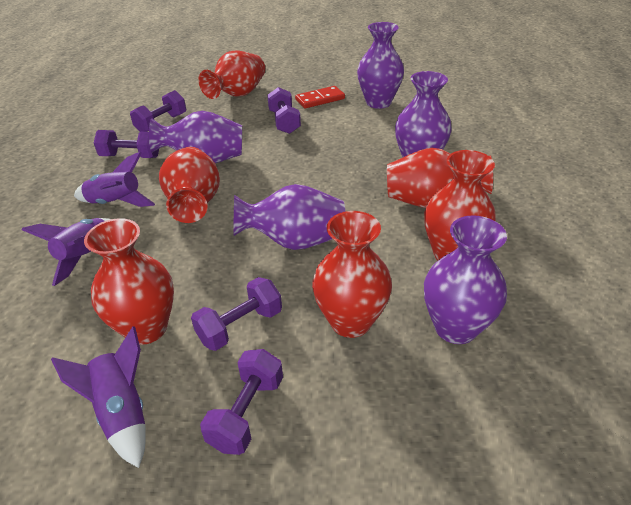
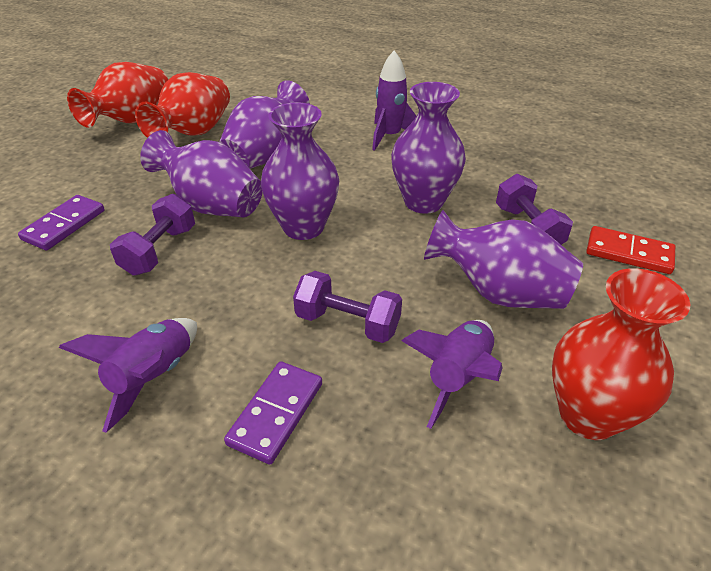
purple domino: none = 0 -> [18,195,105,250] [224,361,322,464] = 2
purple dumbbell: [94,130,159,158] [130,90,186,132] [191,277,282,351] [200,349,283,455] [267,87,301,134] = 5 -> [110,194,195,275] [293,271,402,343] [496,174,573,245] = 3
red vase: [84,218,174,345] [159,147,220,223] [198,50,265,99] [312,211,392,338] [387,148,493,208] [424,150,496,261] = 6 -> [67,62,168,128] [135,72,230,138] [552,268,690,440] = 3

